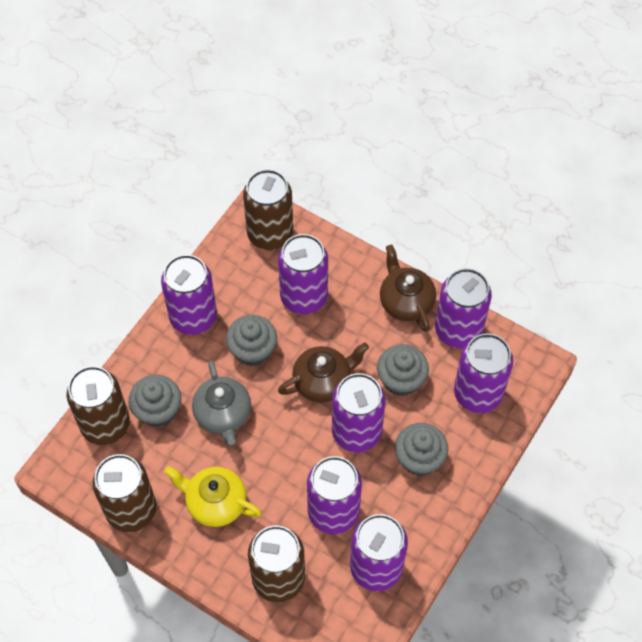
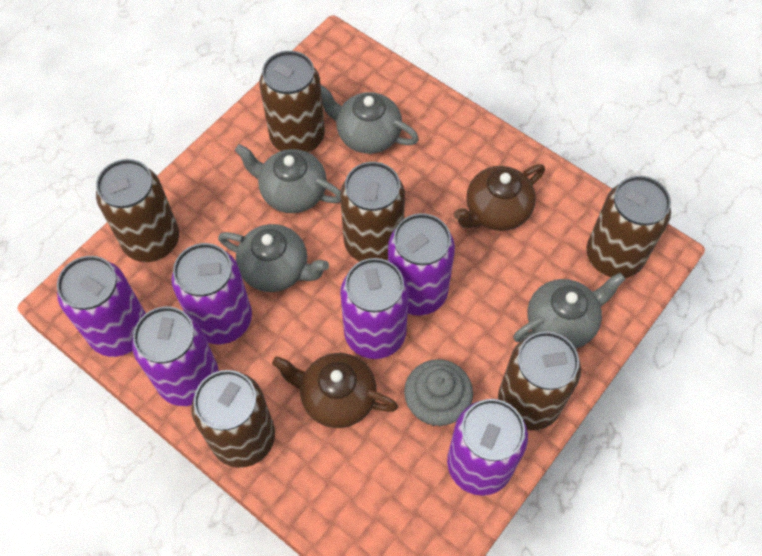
brown can: [67,366,130,445] [92,454,156,532] [243,169,293,250] [248,525,305,603] = 4 -> [96,159,179,262] [191,370,275,468] [259,51,325,153] [340,162,405,262] [498,331,581,430] [586,176,671,278] = 6
grey cupcake: [129,375,181,427] [226,315,277,366] [377,344,429,396] [395,423,448,476] = 4 -> [404,359,473,426] = 1
grey teapot: [192,361,251,446] = 1 -> [218,224,329,292] [235,144,341,213] [321,85,419,154] [513,272,626,349] = 4
purple can: [161,255,217,335] [278,234,328,315] [307,456,362,534] [332,373,385,452] [350,514,408,591] [435,268,492,348] [454,333,513,413] = 7 -> [57,256,146,357] [132,307,219,406] [171,243,252,344] [340,258,409,359] [388,213,455,316] [447,399,528,496] = 6
yellow teapot: [164,466,262,527] = 1 -> none = 0

